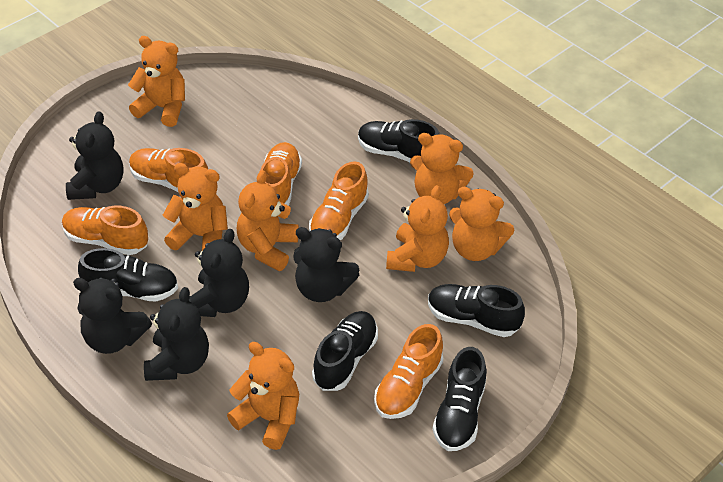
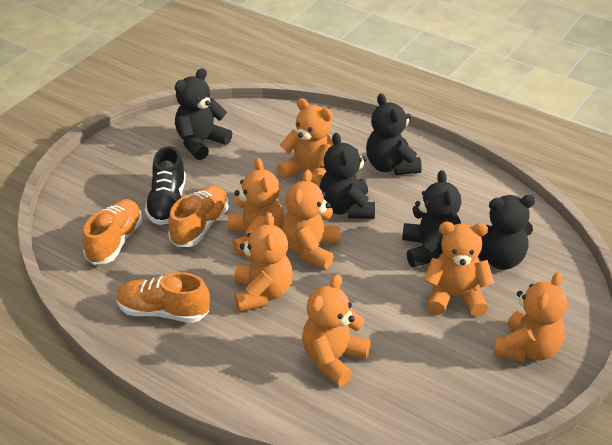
black shoe: [78,248,178,302] [312,311,378,391] [358,119,439,162] [428,284,525,337] [433,347,487,451] = 5 -> [145,146,186,225] = 1
orange shoe: [62,206,148,255] [129,148,208,192] [260,142,302,206] [309,161,369,240] [374,324,444,419] = 5 -> [83,199,142,265] [116,272,210,323] [168,185,228,247] = 3

